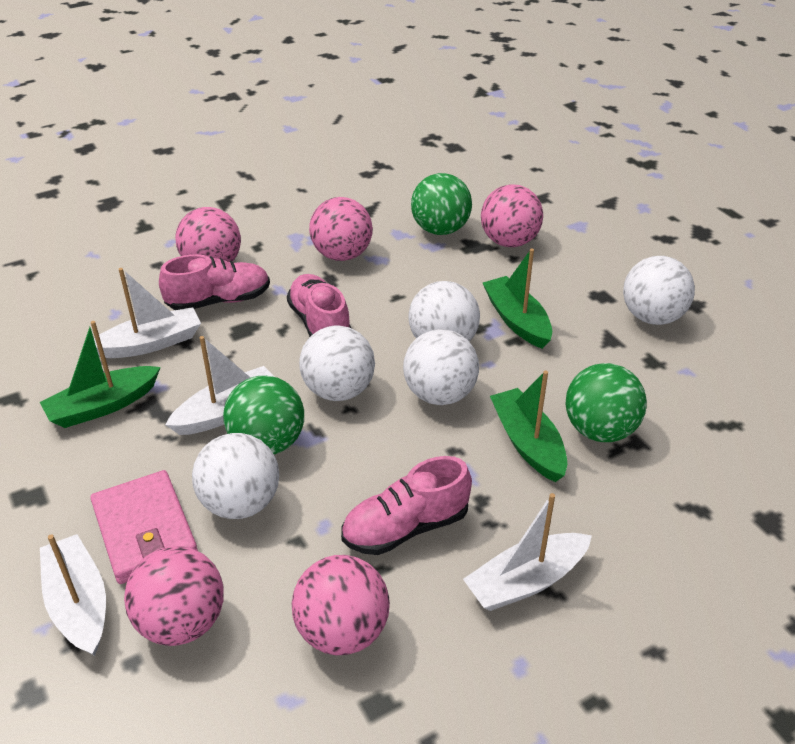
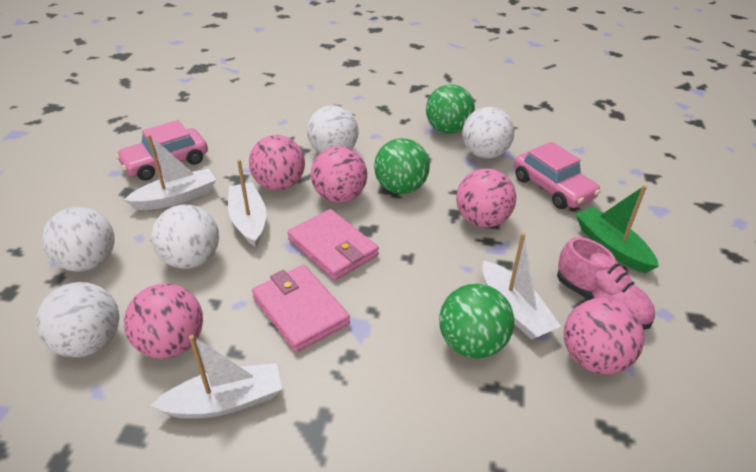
green boat: [40,321,161,428] [483,249,552,349] [490,371,567,482] = 3 -> [576,185,659,273] = 1
pink car: none = 0 -> [116,120,208,181] [514,142,601,209] = 2
pink shoe: [159,254,270,310] [287,274,351,337] [341,456,472,555] = 3 -> [557,237,655,330] = 1
pink wallet: [90,470,198,584] = 1 -> [252,265,350,352] [287,209,379,280] = 2

